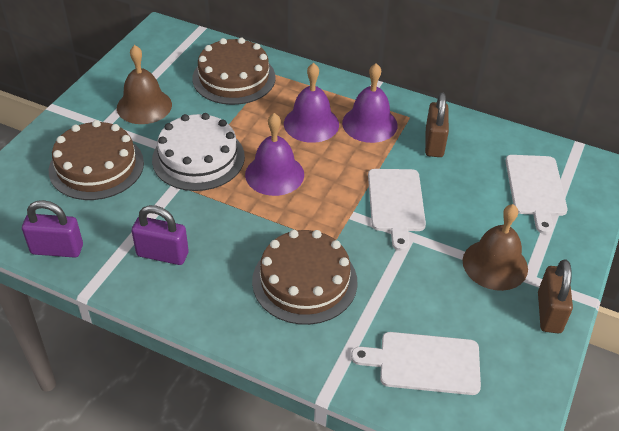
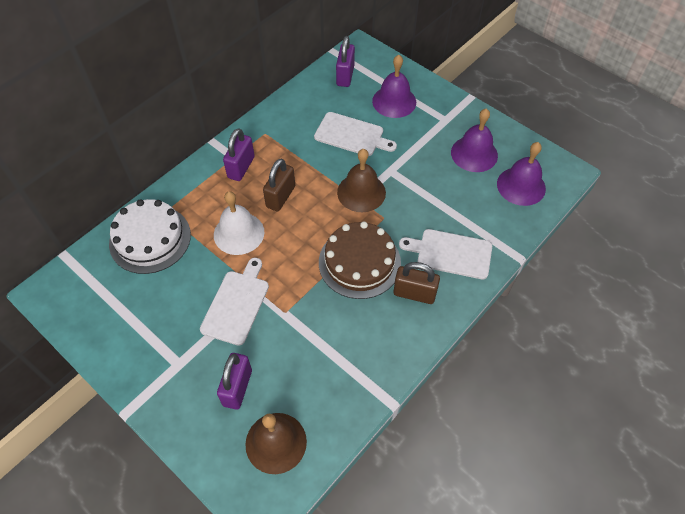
brown cake: [49,120,144,200] [192,38,276,105] [252,230,358,325] = 3 -> [319,221,401,299] = 1
purple padlock: [22,200,83,258] [132,205,189,265] = 2 -> [217,353,252,410] [223,128,255,181] [336,36,355,87] = 3
white bell: none = 0 -> [214,191,264,255] = 1

